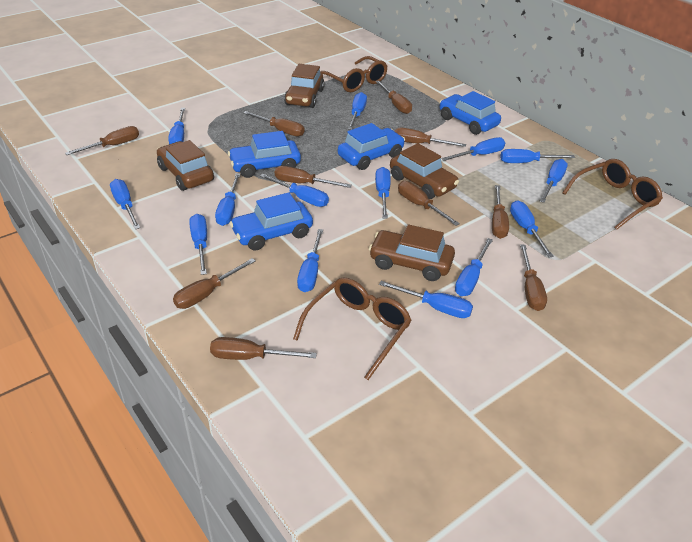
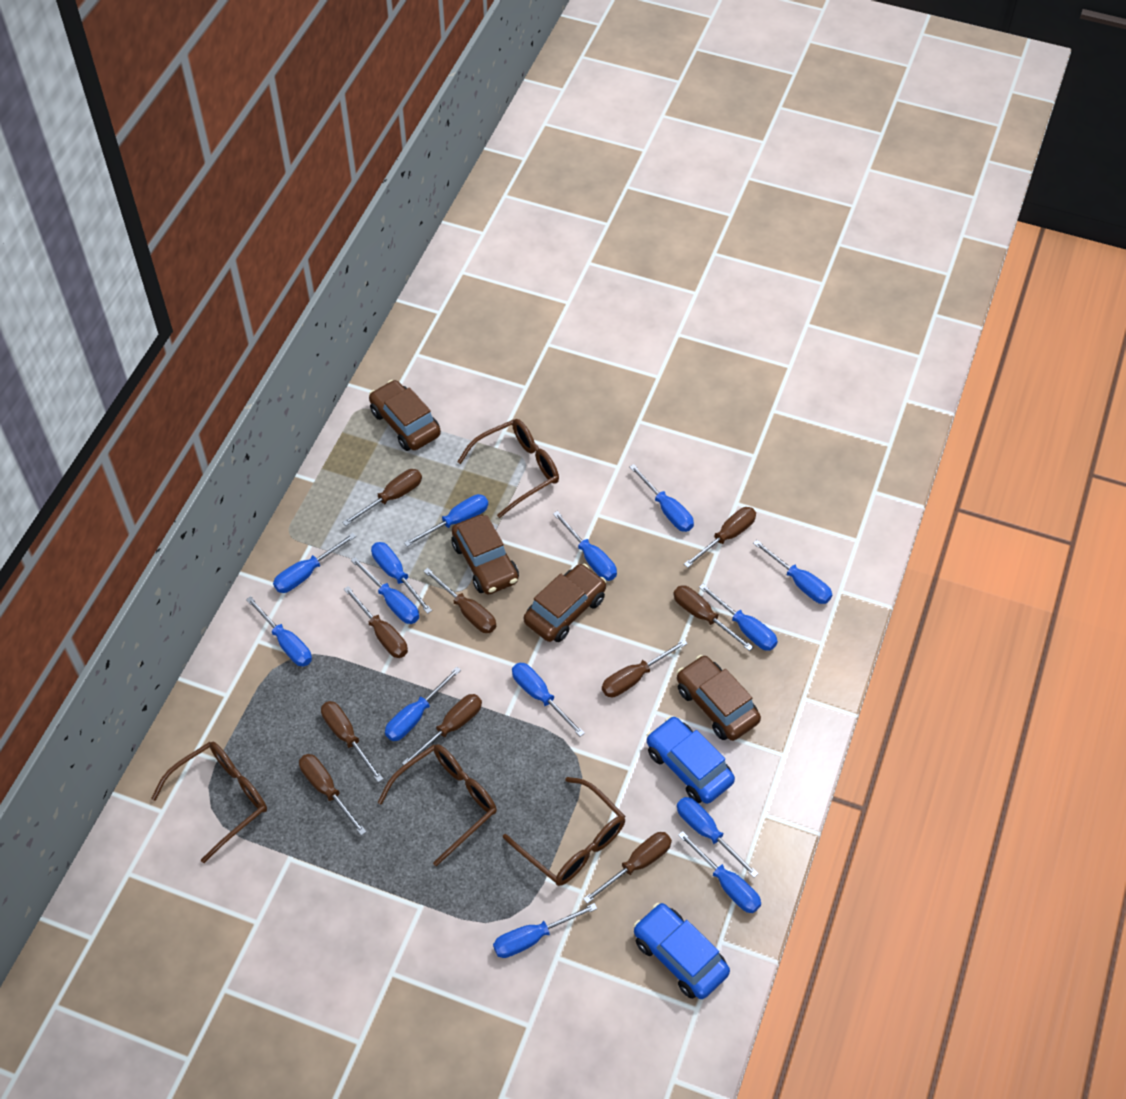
blue car: [228,131,301,178] [230,192,313,251] [338,123,405,170] [439,91,501,135] = 4 -> [633,903,730,999] [646,716,735,804] = 2
brown glasses: [293,278,412,380] [320,56,388,92] [562,159,663,230] = 3 -> [151,742,267,863] [377,744,497,866] [457,419,559,518] [503,777,625,886] = 4

